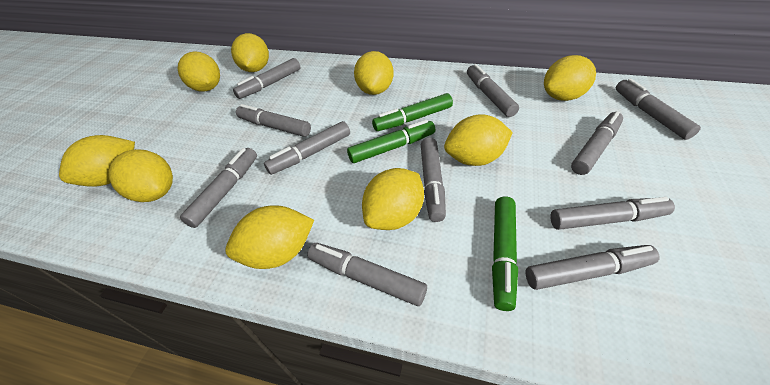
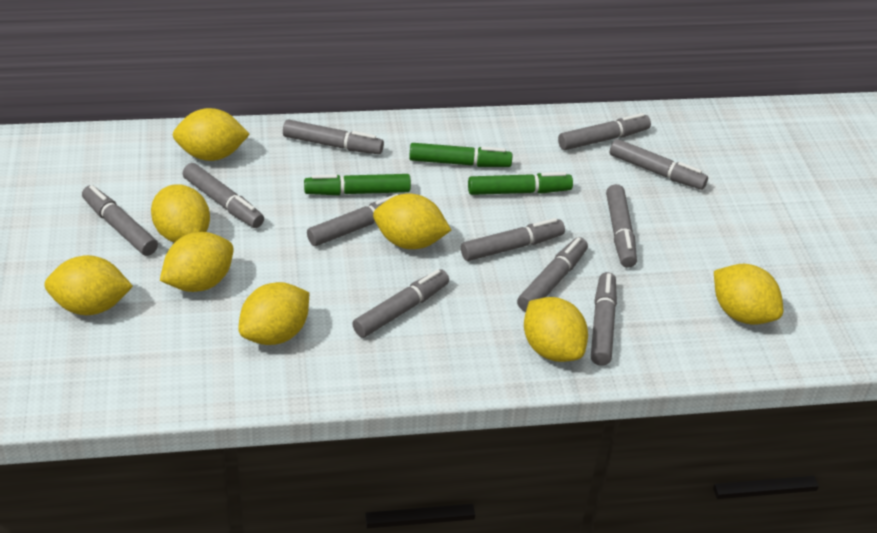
yellow lemon: [59,135,135,187] [109,149,173,202] [178,51,220,92] [225,205,314,269] [231,33,269,72] [354,51,394,95] [362,168,424,230] [444,114,513,166] [544,55,596,101] = 9 -> [44,255,133,315] [151,184,210,243] [160,232,234,292] [173,108,250,161] [238,282,309,345] [373,194,451,249] [524,297,588,362] [714,264,783,325] = 8

